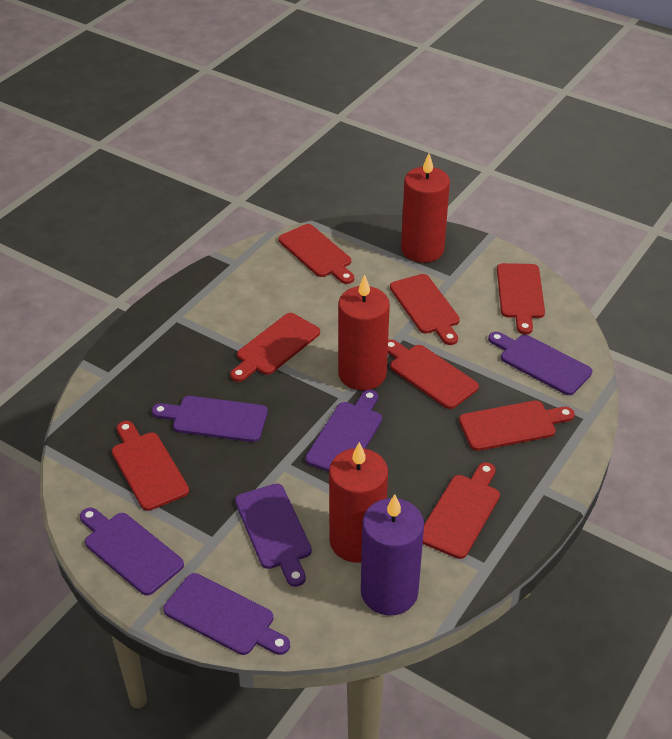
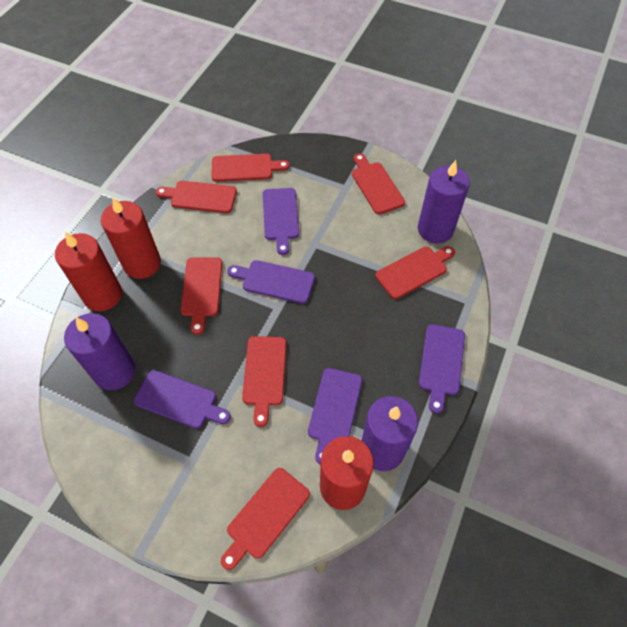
purple candle: [361,494,424,616] = 1 -> [64,313,135,390] [362,396,418,471] [418,160,470,244] = 3
purple cutting board: [80,507,184,595] [152,396,268,442] [163,573,290,655] [235,484,312,587] [305,390,382,472] [488,332,592,395] = 6 -> [134,370,231,429] [227,260,315,304] [263,188,299,255] [308,368,362,464] [419,324,465,413] = 5
red cutting board: [112,421,189,511] [230,313,320,382] [279,224,354,284] [388,339,479,409] [390,274,460,345] [423,462,500,559] [459,400,575,451] [497,263,545,334] = 8 -> [156,181,237,213] [181,257,223,335] [211,154,290,182] [221,468,310,570] [242,336,287,427] [352,153,405,214] [376,246,455,299] = 7

